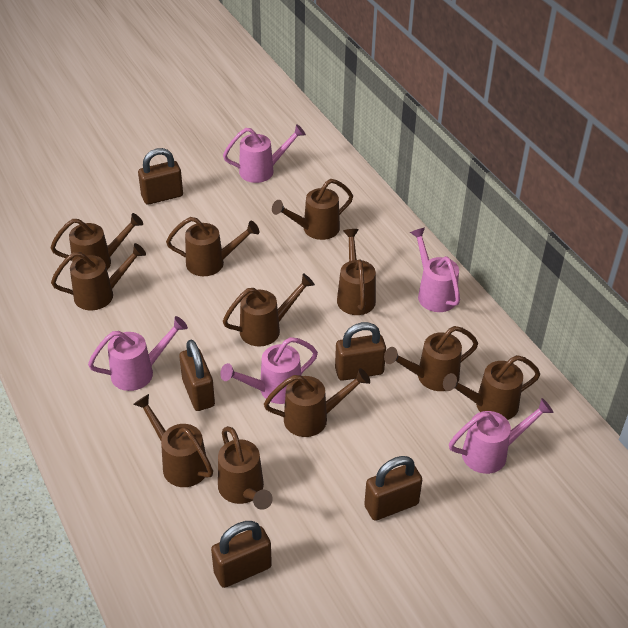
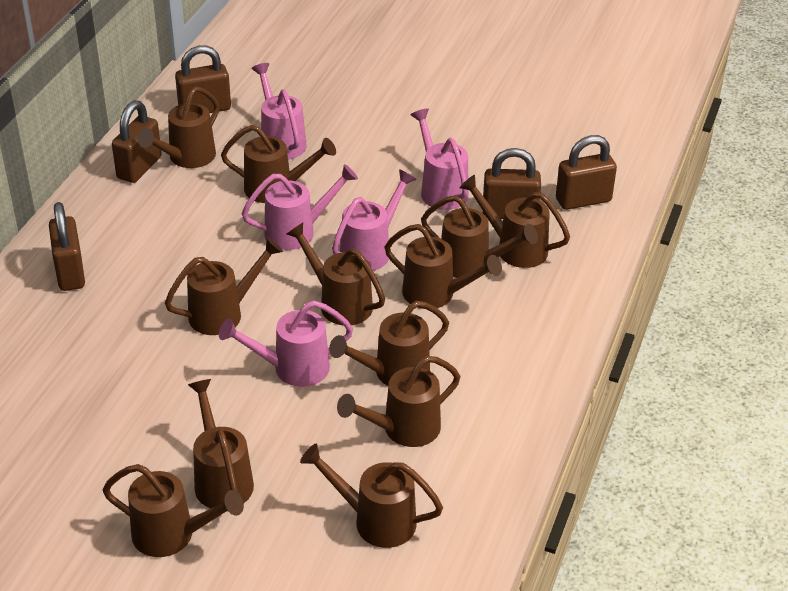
brown watering can: [50,213,143,270] [51,243,146,310] [133,394,213,487] [166,217,259,276] [218,426,273,510] [223,273,315,346] [264,368,370,437] [272,179,353,240] [337,229,376,315] [384,326,478,391] [443,355,540,420] = 11 -> [103,464,244,557] [137,87,219,168] [165,237,283,335] [188,379,254,508] [221,125,336,203] [286,222,385,325] [300,444,443,548] [329,301,449,386] [337,356,460,447] [385,224,502,309] [421,195,538,278] [459,175,570,268] = 12

